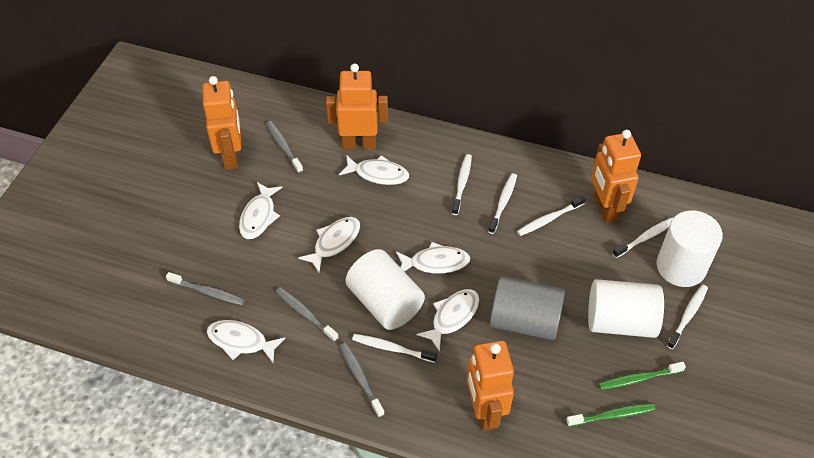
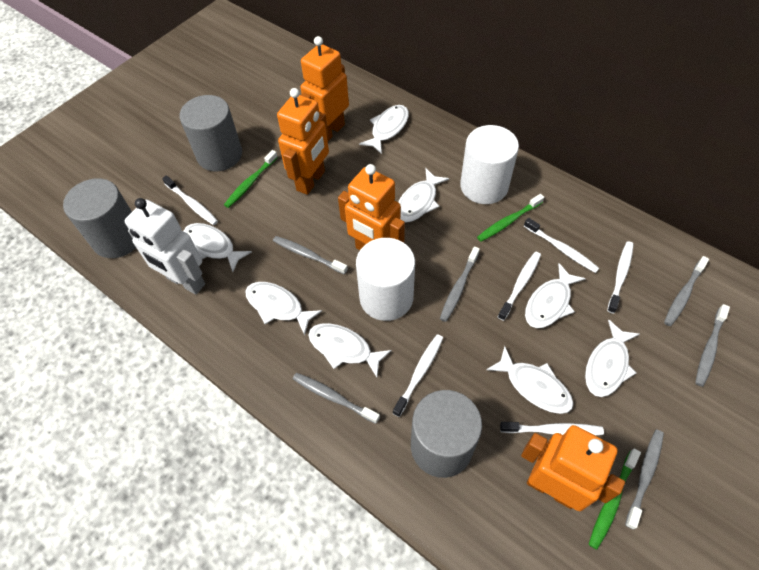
green toothbrush: [566,403,655,427] [598,362,686,390] = 2 -> [224,150,278,208] [477,194,544,242] [589,448,641,550] = 3
grey cylinder: [490,276,565,341] = 1 -> [63,178,136,258] [179,95,242,172] [411,390,482,478] = 3
grey toothbrush: [166,272,245,305] [266,121,303,173] [276,287,339,342] [340,343,384,418] = 4 -> [273,236,348,275] [293,373,380,424] [440,246,480,322] [625,430,664,530] [664,256,709,326] [695,304,730,387] = 6
white cylinder: [345,249,425,330] [588,279,664,338] [656,210,723,287] = 3 -> [356,238,415,321] [460,125,519,204] = 2
white fish: [207,320,285,363] [239,182,283,239] [298,217,360,272] [339,155,409,185] [396,242,470,274] [416,289,479,352] = 6 -> [183,223,252,272] [245,282,322,335] [308,323,392,377] [359,105,409,154] [398,168,449,223] [486,346,574,414] [525,263,586,328] [585,320,640,397] = 8
white robot: none = 0 -> [124,198,205,295] = 1

